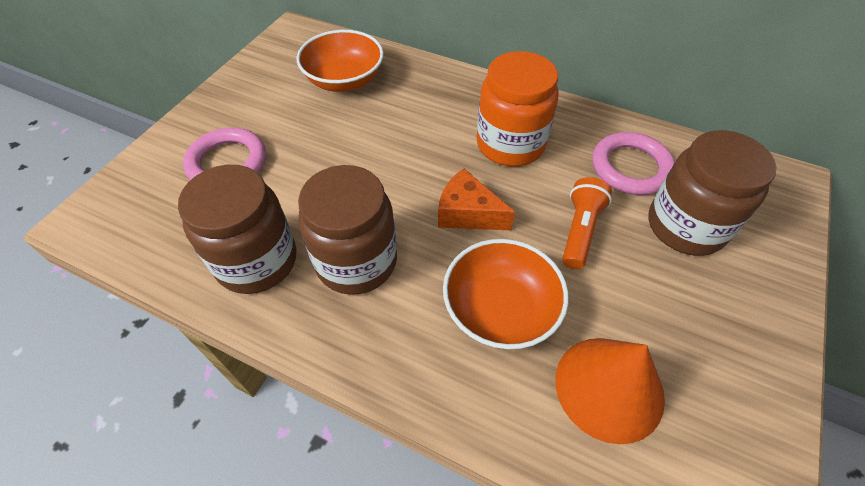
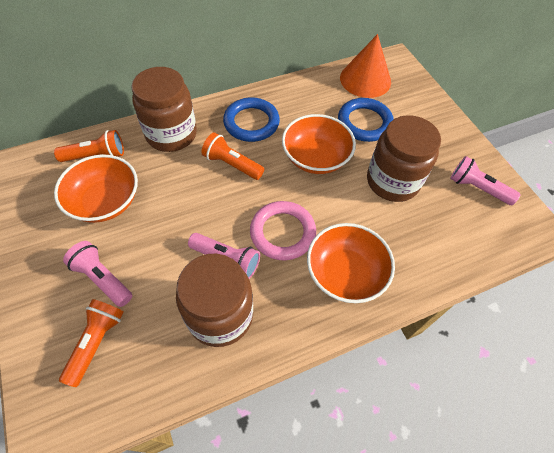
blue ring: none = 0 -> [223,97,280,142] [338,98,394,142] = 2
orange bowl: [297,30,384,92] [443,239,569,349] = 2 -> [54,154,138,223] [282,114,356,174] [307,223,395,303] = 3
orange cheese: [438,169,515,230] = 1 -> none = 0
orange flashlight: [562,177,612,269] = 1 -> [54,130,124,162] [59,299,124,387] [201,132,264,180] = 3
orange jar: [477,51,559,166] = 1 -> none = 0
pink flashlight: none = 0 -> [63,241,132,307] [188,233,260,279] [450,156,521,205] = 3
pink ring: [183,128,266,180] [592,132,675,195] = 2 -> [250,201,316,260] = 1

